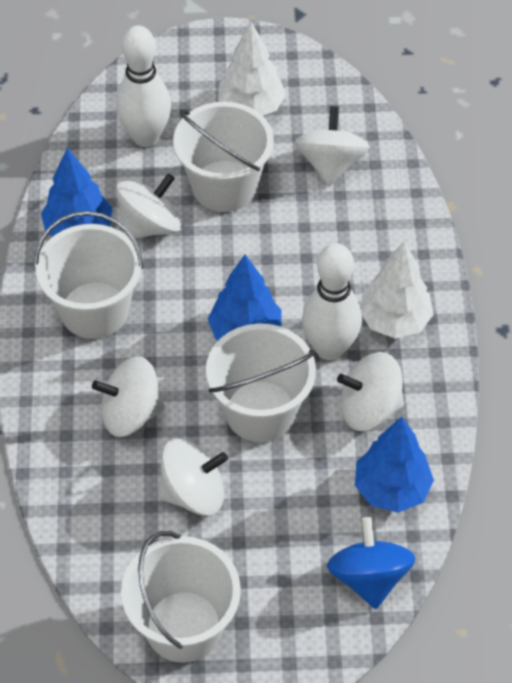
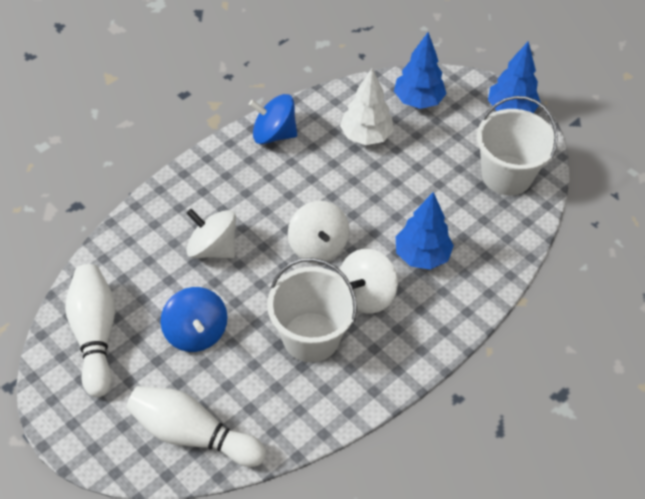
blue spinning top: [327,517,416,609] = 1 -> [160,287,228,352] [249,94,297,144] = 2
white bucket: [34,211,144,339] [121,531,241,663] [173,102,274,212] [206,323,316,442] = 4 -> [267,258,357,362] [477,96,558,195] = 2
white spinning top: [92,357,165,437] [116,173,181,239] [159,439,228,516] [294,106,370,186] [337,352,404,431] = 5 -> [186,209,236,258] [288,201,349,263] [340,249,398,314] = 3
white tree: [218,22,286,116] [360,242,434,339] = 2 -> [340,68,394,145] = 1

